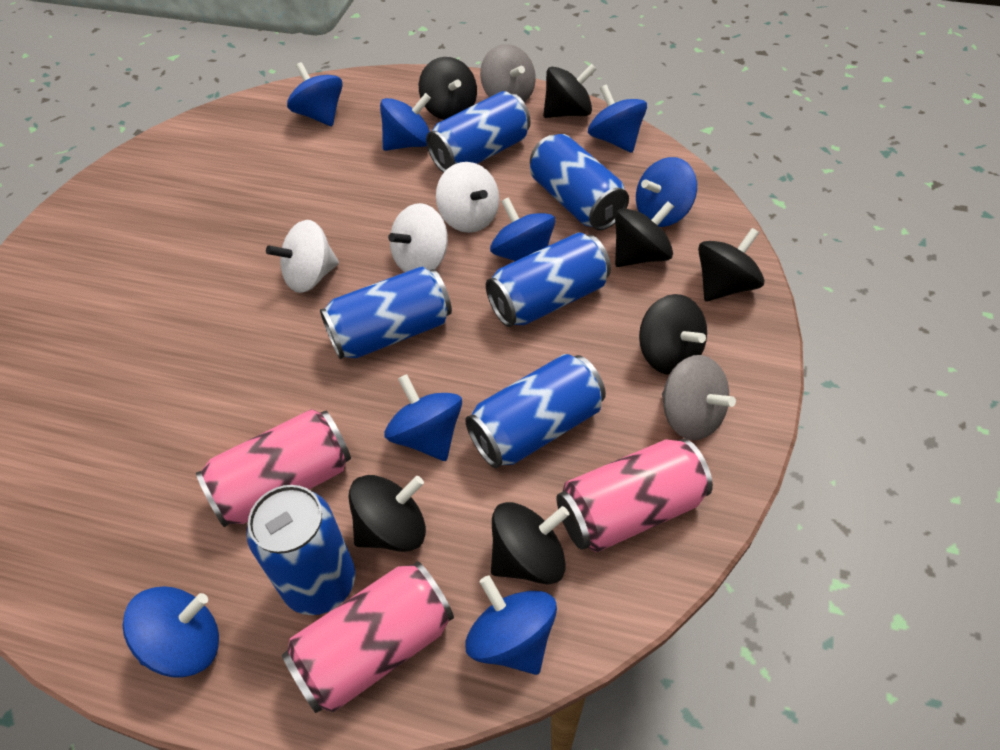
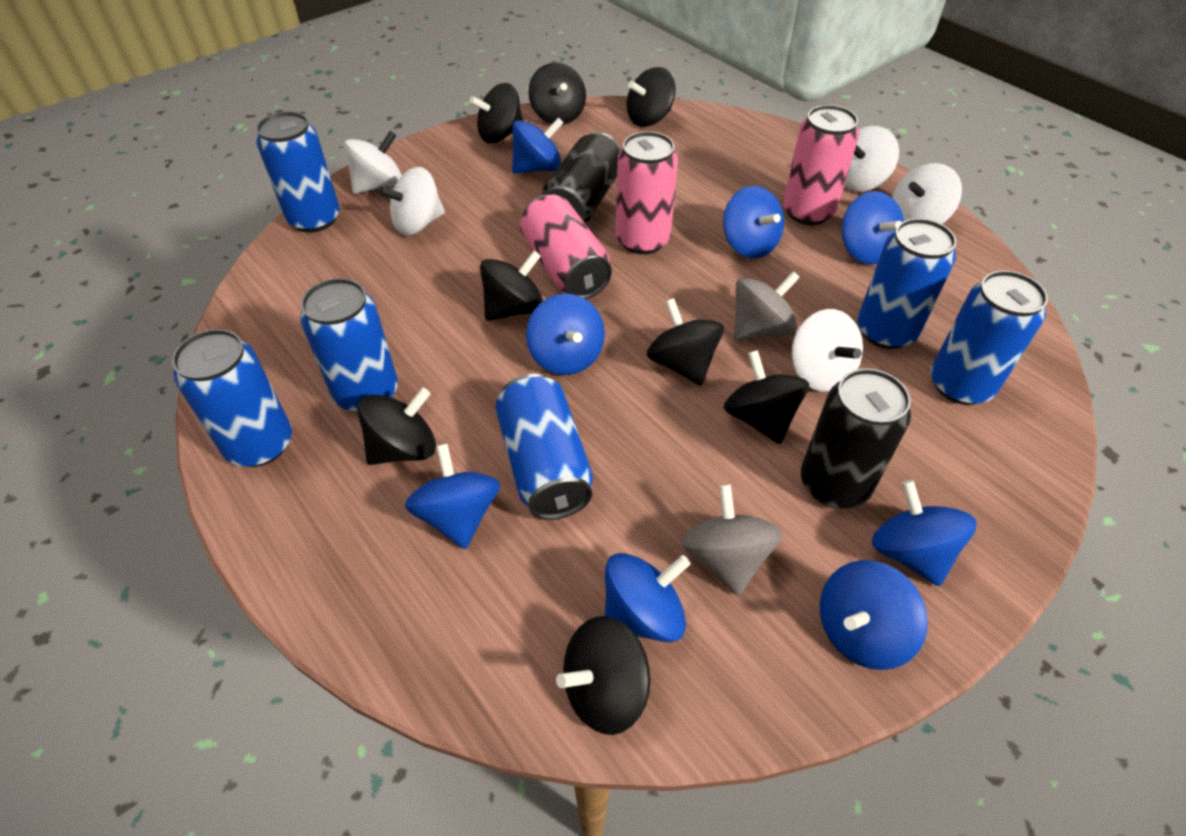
black can: none = 0 -> [542,132,621,223] [801,368,911,509] = 2
black spinning top: [349,475,426,552] [419,57,477,120] [491,502,570,584] [543,64,596,118] [615,201,674,267] [639,294,707,375] [698,228,765,301] = 7 -> [357,388,436,465] [469,83,523,143] [480,251,543,321] [528,63,586,125] [556,616,650,735] [627,67,676,127] [646,298,724,386] [724,350,809,444] = 8
white spinning top: [266,220,339,293] [388,203,448,272] [436,162,499,233] = 3 -> [344,131,402,194] [378,167,445,235] [791,309,863,392] [844,126,899,192] [892,163,962,224] = 5

